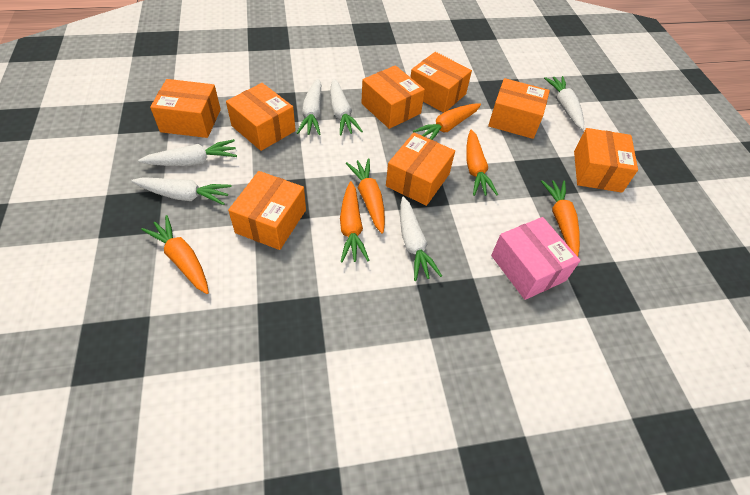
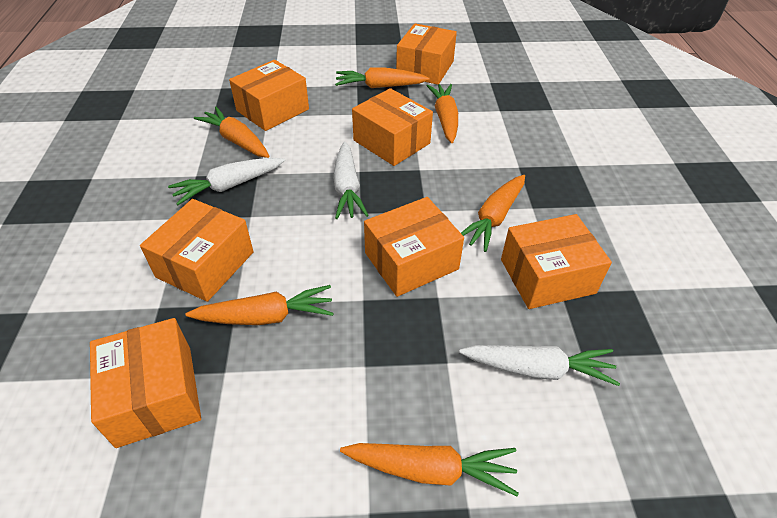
orange box: [150,79,221,138] [226,83,296,151] [228,171,306,250] [361,65,425,129] [386,132,455,206] [411,52,472,113] [488,78,550,139] [574,128,638,193] = 8 -> [90,318,201,448] [140,199,254,302] [229,60,309,131] [352,88,433,166] [364,197,464,297] [396,23,457,85] [501,214,612,309] = 7
pink box: [491,217,581,300] = 1 -> none = 0
white carrot: [131,177,232,205] [138,139,237,166] [297,79,321,135] [330,79,363,135] [400,196,442,281] [544,76,584,130] = 6 -> [168,158,285,205] [333,142,369,219] [459,345,620,386] = 3

